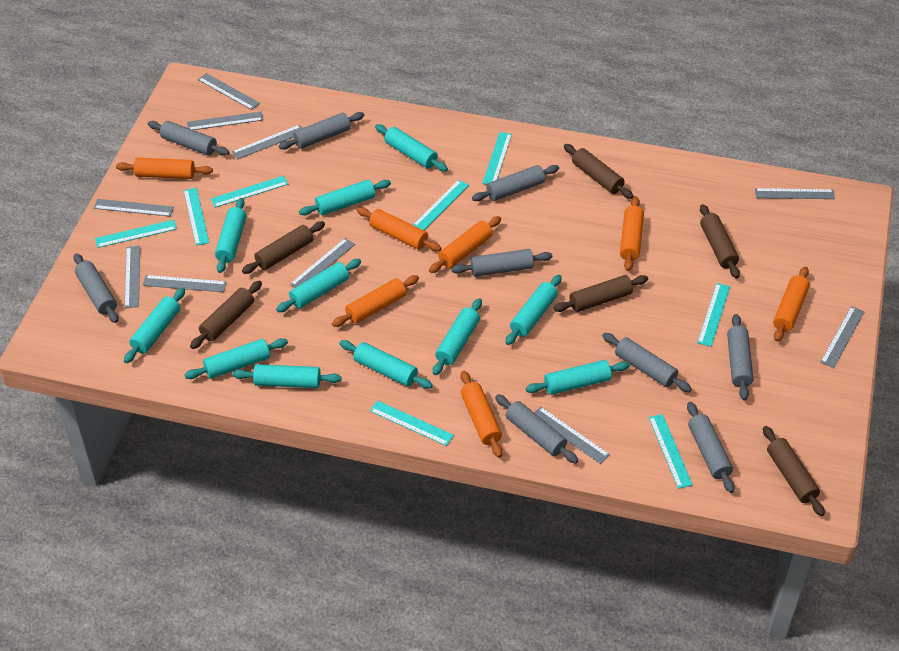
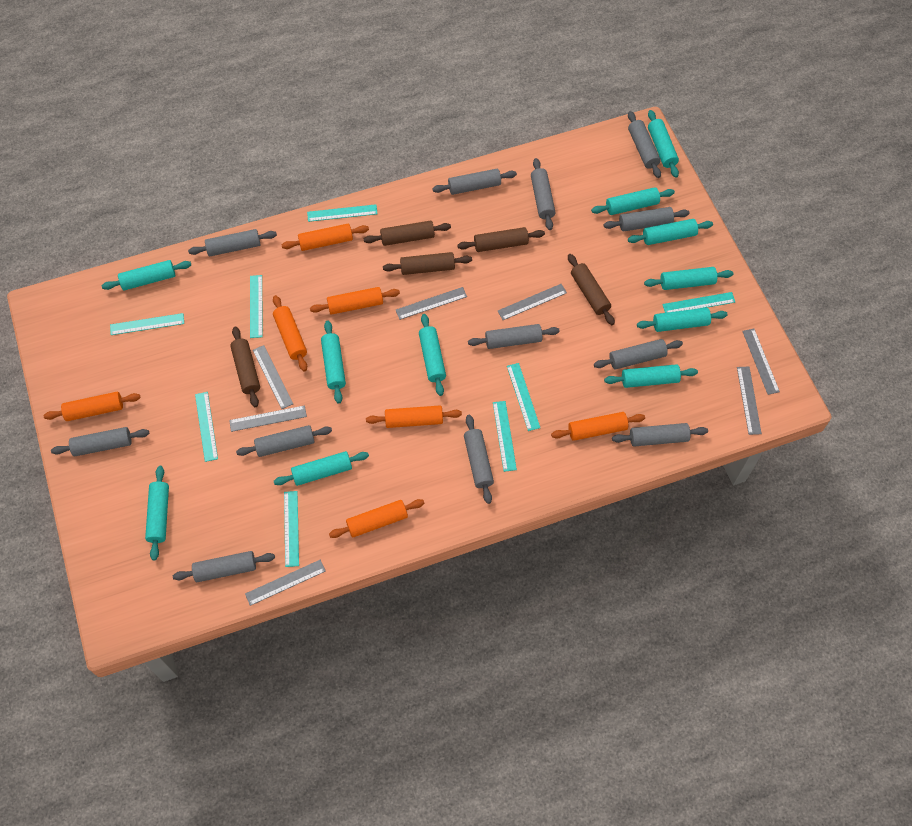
brown rolling pin: [190,281,262,349] [242,221,325,274] [554,275,648,312] [564,144,634,199] [700,204,740,279] [763,426,825,516] = 6 -> [230,327,260,407] [364,221,451,246] [383,252,472,275] [457,227,545,252] [568,254,615,325] = 5
grey rolling pin: [73,253,119,323] [148,121,230,155] [279,112,364,150] [451,249,552,277] [472,165,559,201] [495,394,578,464] [602,333,692,392] [687,402,735,493] [727,314,753,400] = 9 -> [51,427,149,456] [173,551,275,582] [188,229,277,256] [236,425,332,457] [432,169,517,195] [464,415,494,504] [468,324,560,349] [531,158,556,230] [594,339,683,370] [603,207,690,231] [612,423,708,447] [628,111,661,178] = 12
grey ruler: [94,199,174,217] [125,246,140,308] [143,275,227,292] [187,112,263,130] [198,73,260,110] [232,125,302,159] [290,238,355,288] [534,407,610,464] [755,188,835,199] [820,306,865,368] = 10 -> [229,405,307,432] [245,560,326,606] [253,345,293,409] [396,287,467,320] [498,284,567,320] [737,366,762,435] [742,329,780,395] = 7

